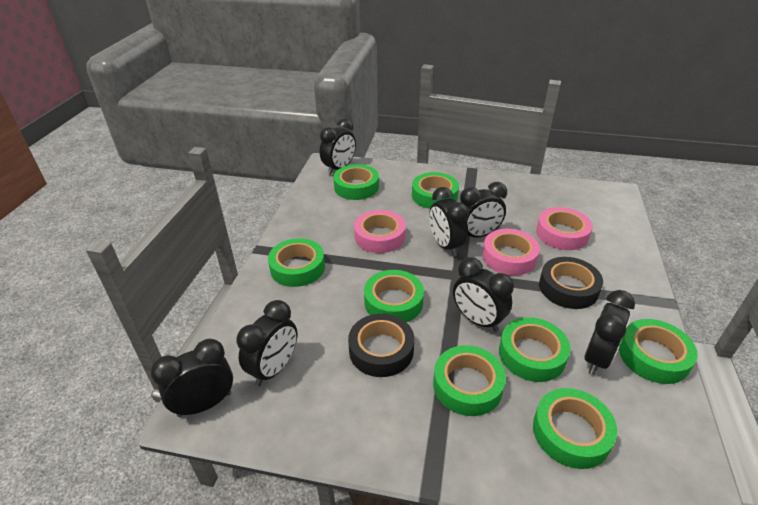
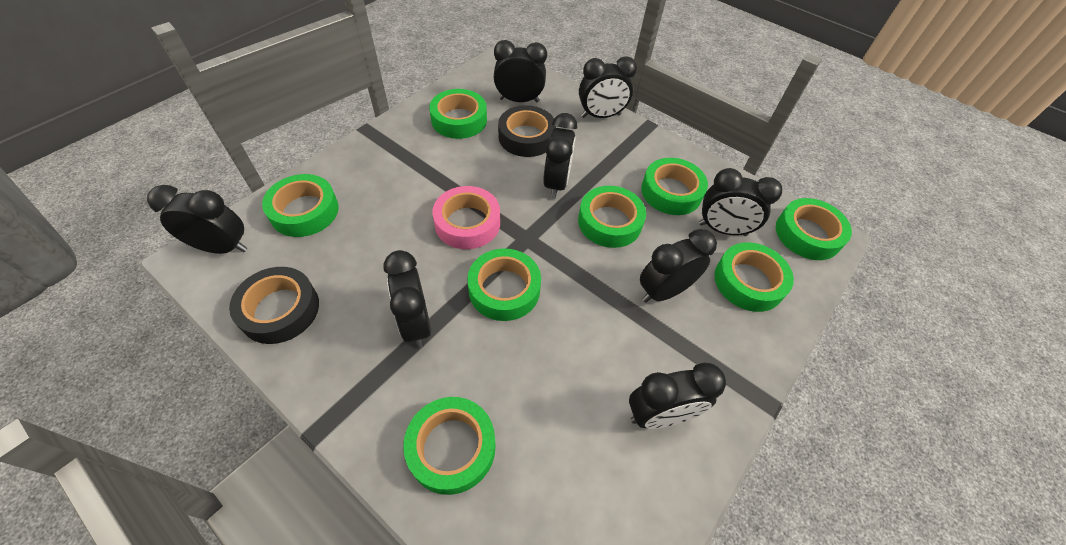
black clock: [150,338,233,417] [237,300,297,386] [320,118,356,175] [429,187,469,257] [453,257,514,332] [460,182,507,238] [584,290,635,375] = 7 -> [147,185,247,254] [383,250,431,348] [493,40,547,103] [543,113,577,199] [579,56,637,118] [629,362,726,429] [640,229,717,303] [699,168,782,236] = 8
pink tape: [354,210,406,253] [482,229,540,275] [536,207,593,250] = 3 -> [432,186,500,249] = 1

